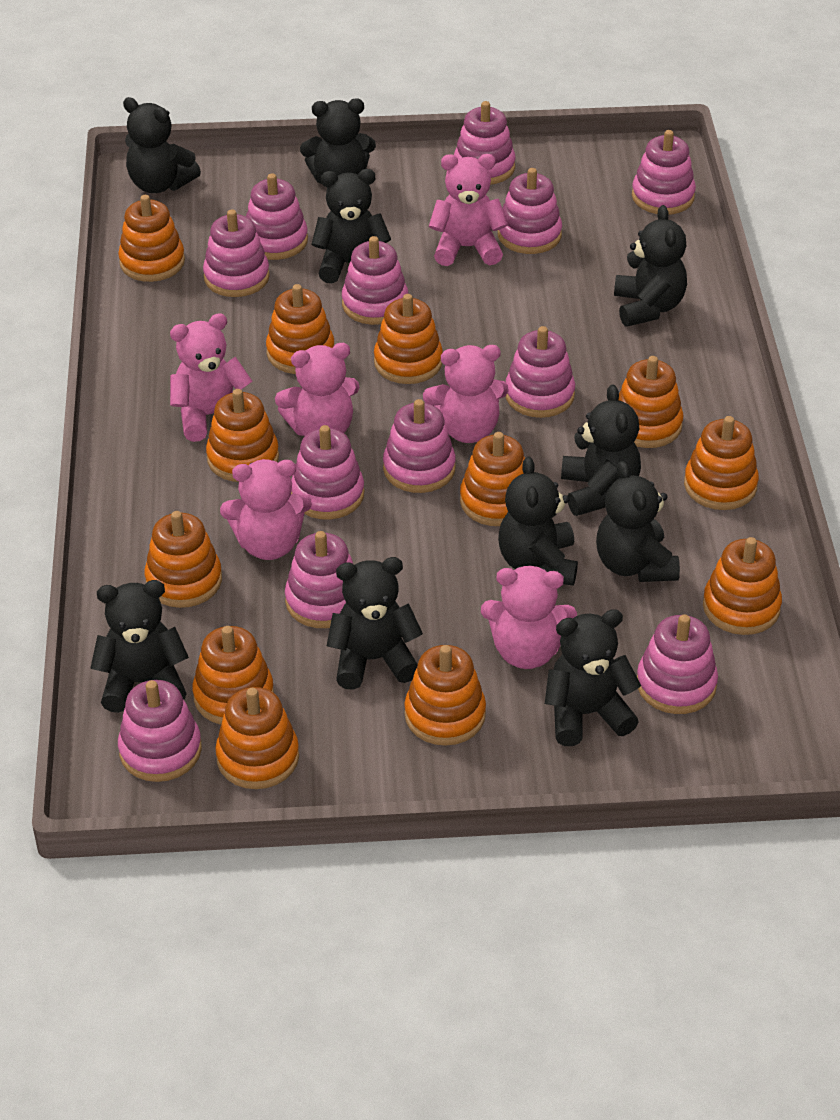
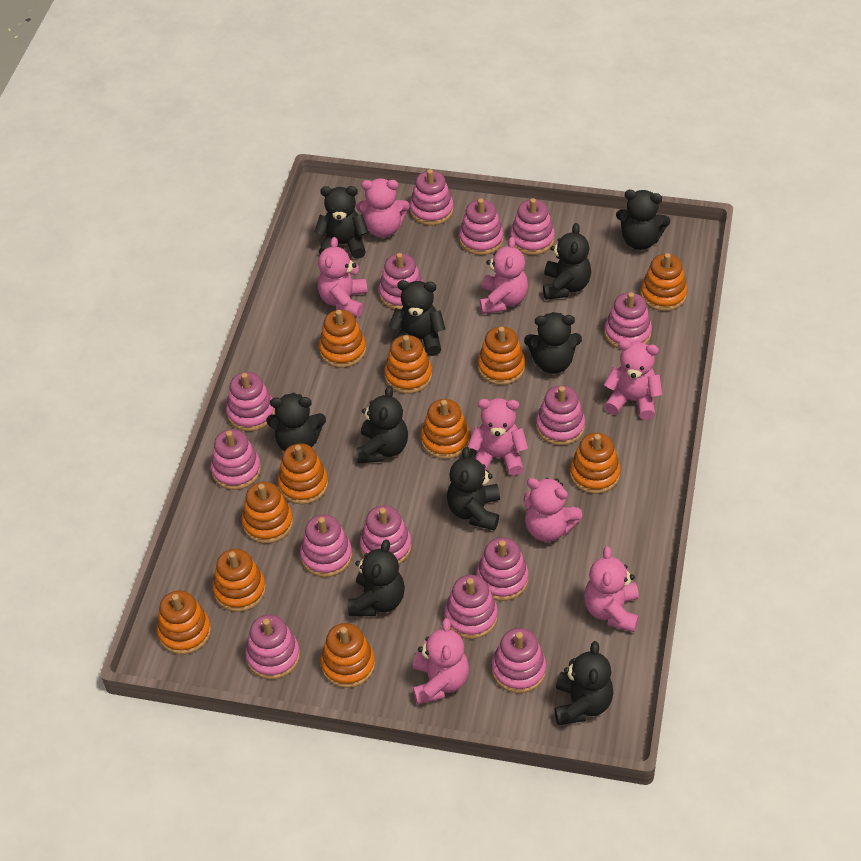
orange stacking toy: [118,195,185,282] [145,511,222,608] [192,626,274,725] [206,389,279,482] [215,687,299,789] [266,284,334,374] [374,294,443,384] [404,645,486,746] [460,432,525,526] [619,356,683,448] [684,416,759,510] [703,537,782,635] = 12 -> [157,590,211,655] [213,549,266,612] [242,482,293,543] [278,443,328,504] [319,310,366,368] [320,623,375,688] [384,335,432,394] [421,399,470,459] [478,326,525,385] [570,433,620,494] [641,253,687,311] = 11
pink stacking toy: [118,680,202,782] [203,210,270,297] [246,173,308,260] [285,531,353,628] [291,425,364,520] [342,236,408,325] [383,399,456,493] [454,101,516,185] [498,168,562,254] [505,326,575,418] [632,130,696,215] [637,614,718,714] = 12 -> [211,429,261,490] [226,372,275,431] [245,615,300,679] [300,515,352,577] [360,505,412,564] [379,253,423,310] [410,169,454,225] [444,575,498,639] [459,198,504,255] [476,538,529,601] [492,628,546,693] [510,198,555,255] [536,385,585,446] [604,292,652,349] = 14
pink teddy bear: [170,313,252,442] [220,459,312,560] [275,343,360,436] [423,345,509,443] [429,154,508,266] [481,566,577,669] = 6 -> [318,237,368,317] [356,178,410,238] [413,618,469,705] [468,398,528,476] [480,237,528,314] [524,478,582,542] [584,546,639,632] [604,340,662,420] = 8

